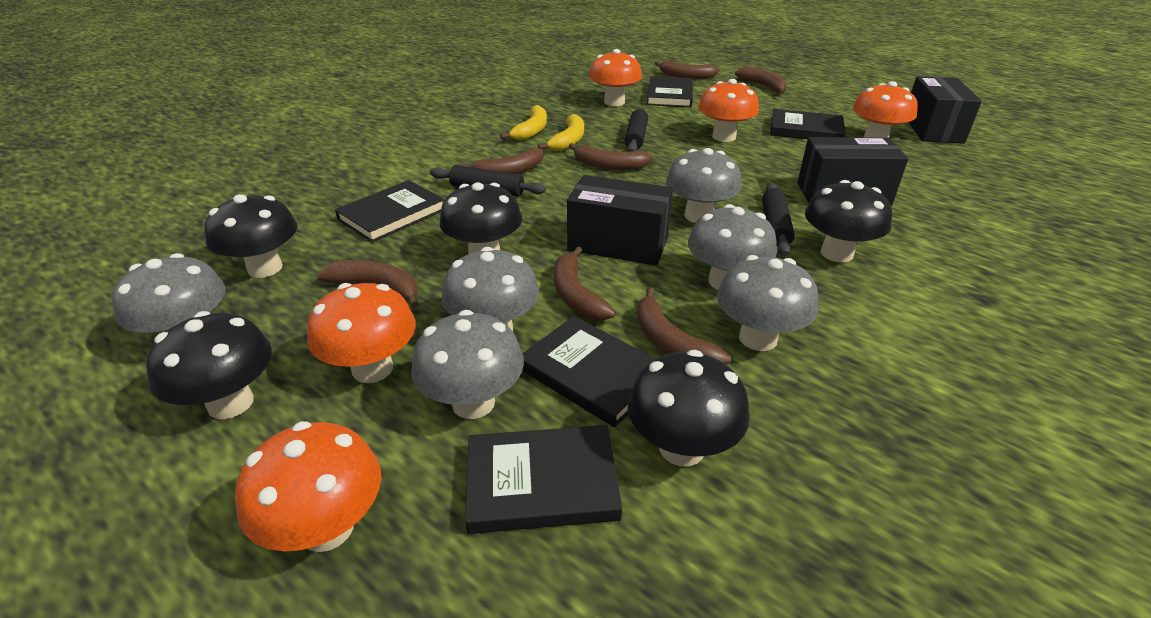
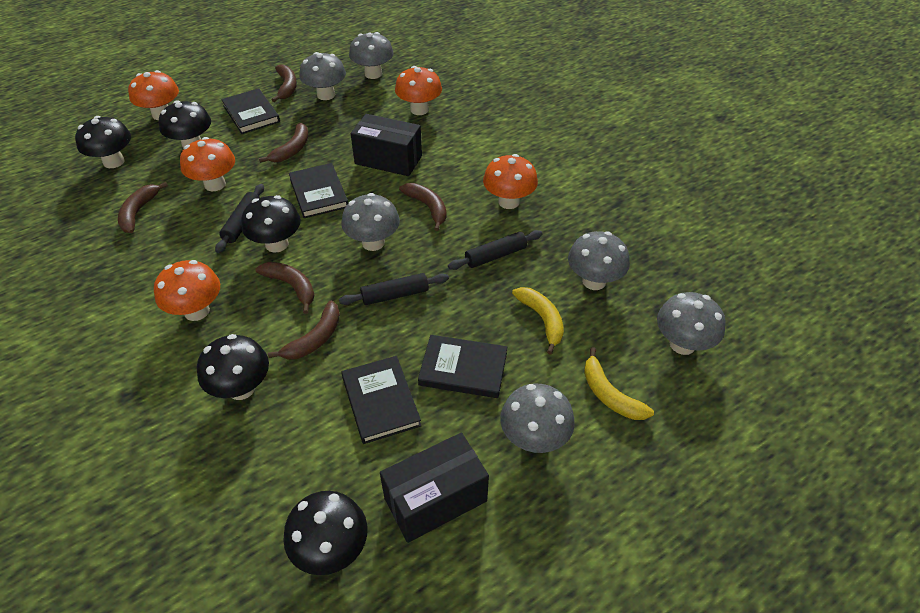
black book: [335,180,445,242] [465,425,622,534] [522,316,655,427] [647,76,693,107] [770,109,846,139] = 5 -> [221,88,280,134] [289,163,348,218] [341,356,421,444] [418,335,507,398] = 4
black box: [567,175,673,265] [797,137,908,206] [908,76,982,144] = 3 -> [351,114,422,176] [380,433,489,543] = 2
brown banana: [317,260,419,308] [458,147,543,174] [554,246,616,321] [569,143,653,170] [636,287,731,365] [655,61,720,79] [735,67,787,94] = 7 -> [118,182,168,233] [255,262,314,314] [259,123,308,163] [268,301,340,359] [272,64,297,102] [399,183,447,231] = 6

